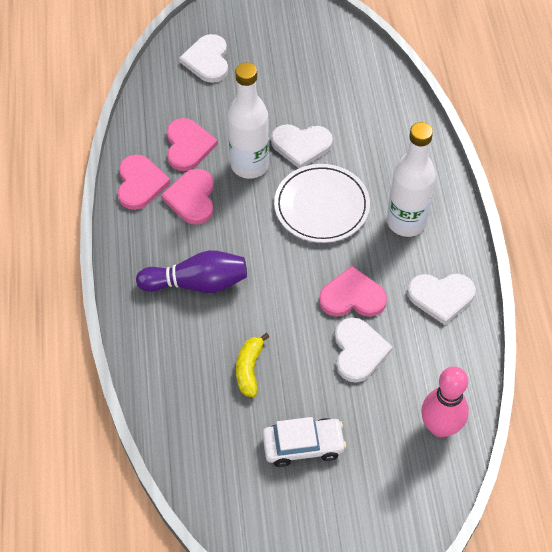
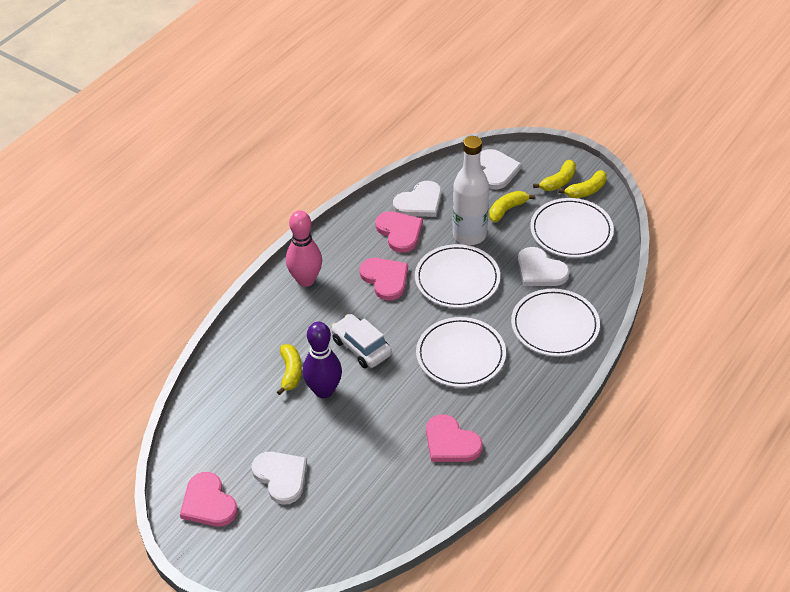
white bottle: [228,62,269,179] [387,122,436,237] = 2 -> [452,136,489,245] = 1
white plate: [274,164,370,243] = 1 -> [415,244,500,308] [416,317,506,387] [511,289,600,356] [530,198,614,258] = 4
yellow banana: [236,333,269,397] = 1 -> [277,344,302,395] [489,191,535,222] [533,160,576,191] [558,170,607,198] = 4

